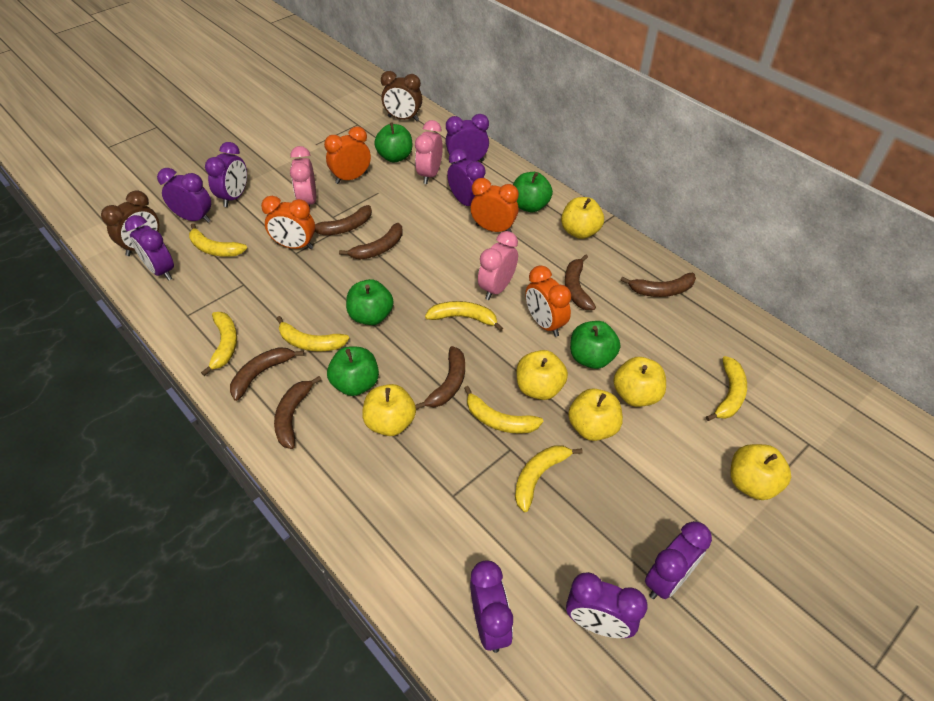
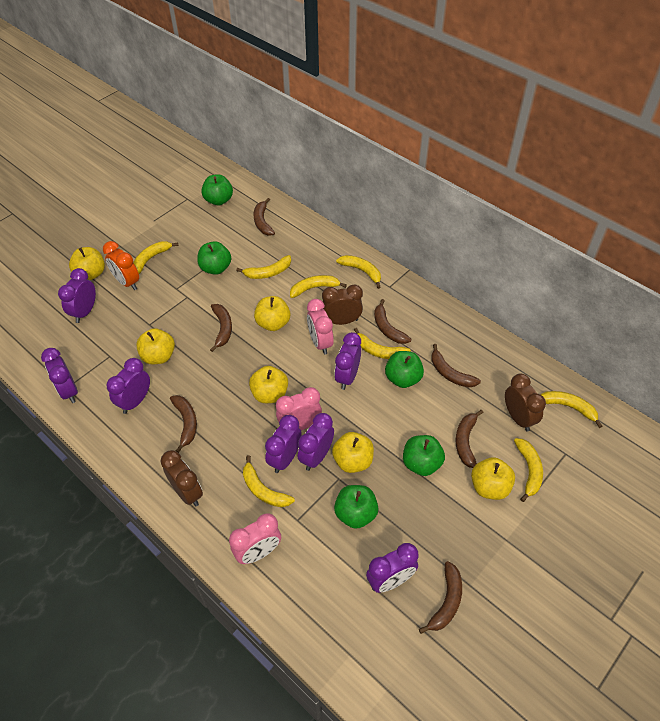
brown clock: [101,190,159,256] [381,71,422,121] = 2 -> [160,450,203,507] [322,284,363,325] [505,373,546,432] = 3
orange clock: [261,196,315,249] [324,126,371,184] [470,178,519,232] [525,265,571,337] = 4 -> [103,241,139,290] = 1
purple clock: [125,215,174,281] [157,168,211,223] [205,142,247,207] [446,114,489,164] [447,149,485,206] [470,560,513,653] [566,572,648,638] [645,521,712,599] = 8 -> [41,348,78,403] [58,268,96,323] [106,358,150,414] [265,415,302,473] [298,413,334,471] [334,332,361,390] [366,543,419,593] = 7
yellow banana: [189,223,247,257] [201,312,237,376] [277,316,349,351] [425,301,503,331] [464,386,543,434] [515,445,583,512] [706,356,747,421] = 7 -> [133,241,178,274] [236,255,291,279] [243,455,295,507] [290,275,347,298] [336,255,381,289] [354,328,411,359] [514,438,543,502] [541,391,602,428] = 8

